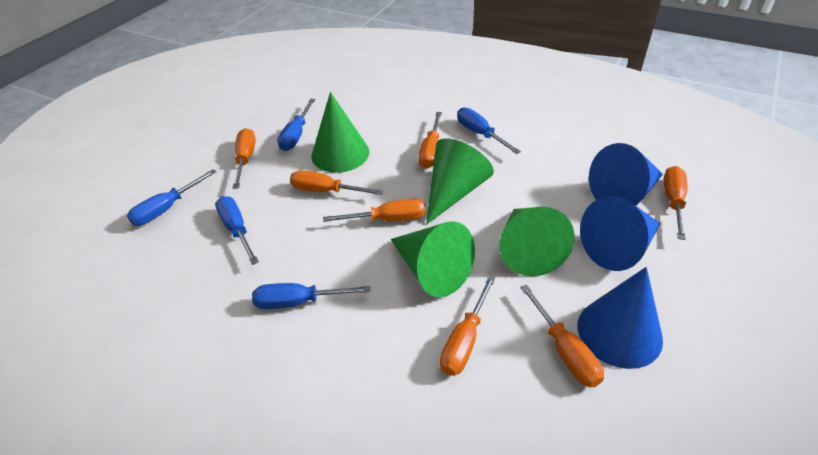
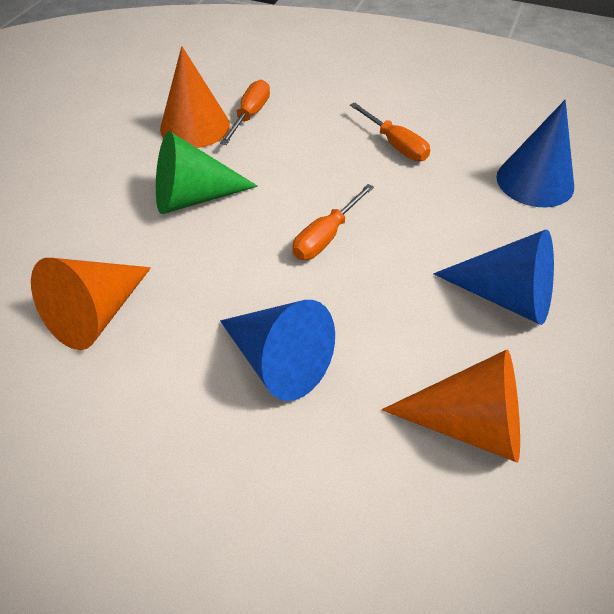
blue screwdriver: [127,169,217,226] [215,196,259,265] [252,283,370,309] [277,99,315,151] [457,107,521,154] = 5 -> none = 0
green cone: [311,92,369,173] [390,221,475,297] [426,138,494,224] [499,207,575,276] = 4 -> [156,131,258,214] = 1
orange cone: none = 0 -> [31,258,151,350] [160,46,230,148] [382,349,520,463] = 3
orange screwdriver: [233,128,256,189] [290,170,383,195] [323,199,425,222] [419,112,442,169] [440,276,496,376] [520,284,604,388] [664,166,688,240] = 7 -> [220,79,270,145] [292,184,374,260] [350,102,430,161] = 3

